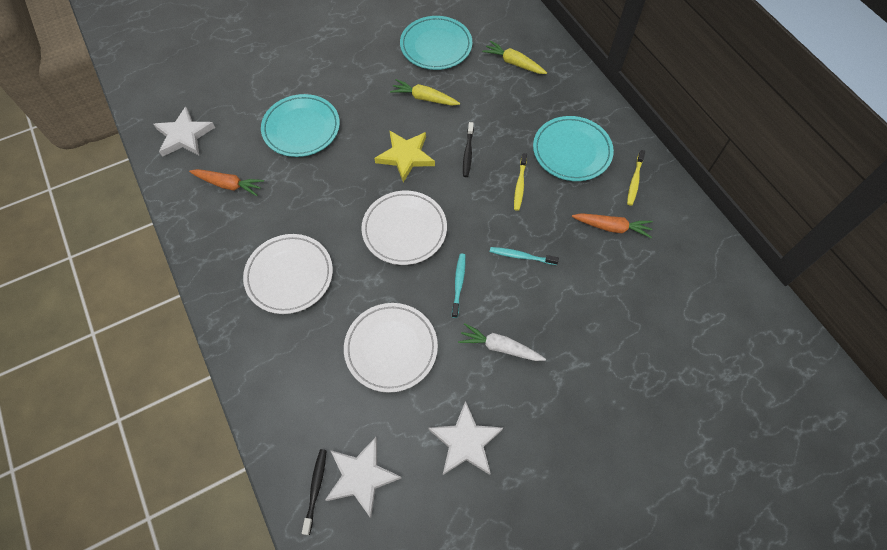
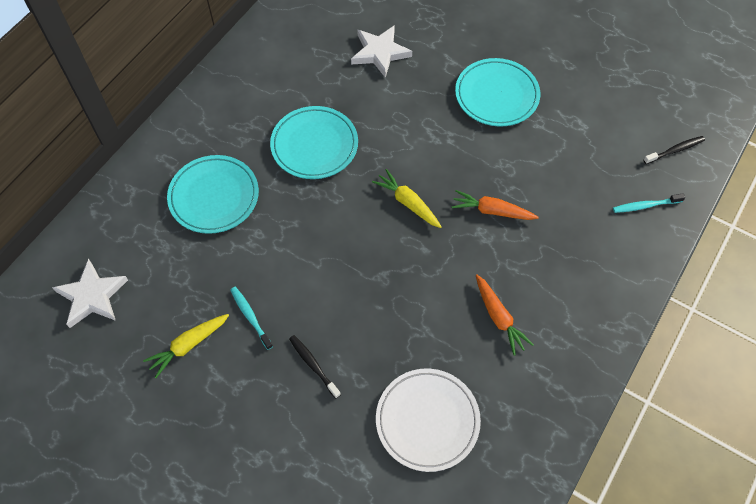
white carrot: [458,323,546,361] = 1 -> none = 0
white plate: [243,234,333,314] [344,303,438,393] [361,191,447,265] = 3 -> [376,369,481,472] = 1
white star: [154,107,215,157] [325,437,401,518] [429,401,503,475] = 3 -> [52,259,128,328] [351,25,412,78] = 2
yellow star: [374,130,435,182] = 1 -> none = 0
yellow toothbrush: [514,153,527,211] [627,150,645,206] = 2 -> none = 0

